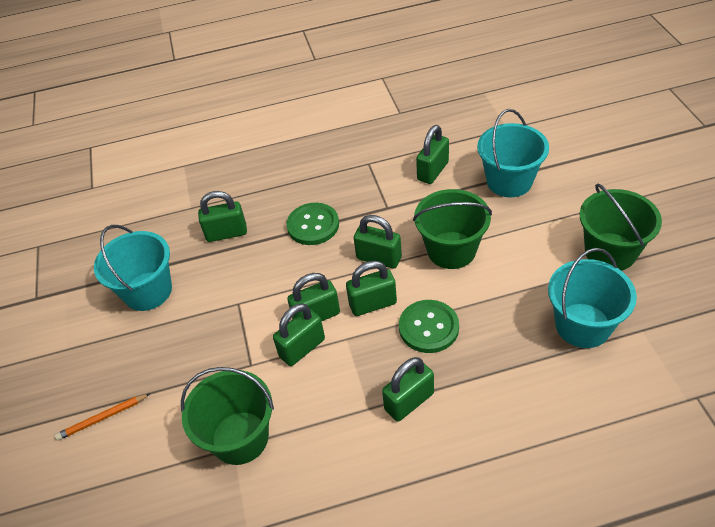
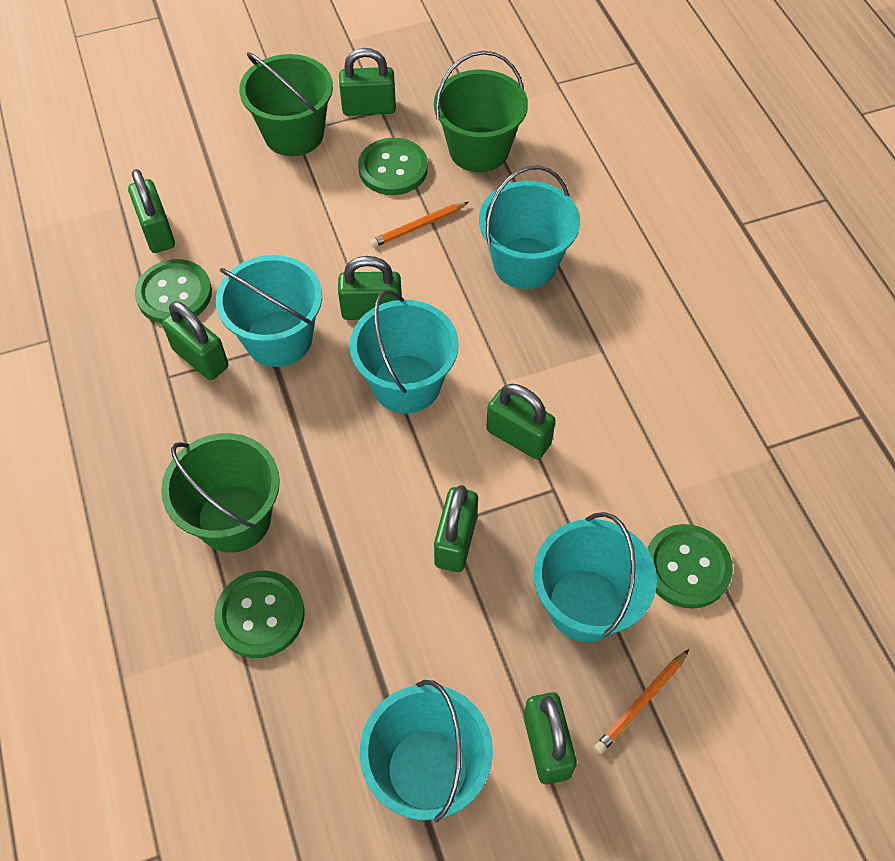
green button: [286,203,339,245] [399,300,459,353] = 2 -> [135,259,212,324] [214,570,305,658] [358,138,428,195] [647,524,733,609] = 4
orange pencil: [55,393,151,441] = 1 -> [370,202,469,248] [594,649,689,754] = 2
turquoise bucket: [94,225,172,311] [477,109,549,197] [548,248,637,348] = 3 -> [216,255,322,367] [350,290,459,414] [360,680,493,822] [479,165,580,289] [534,512,657,642] = 5

